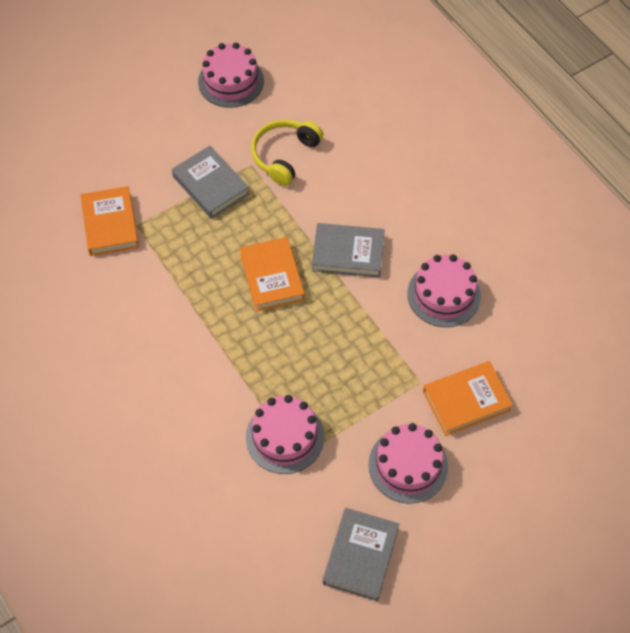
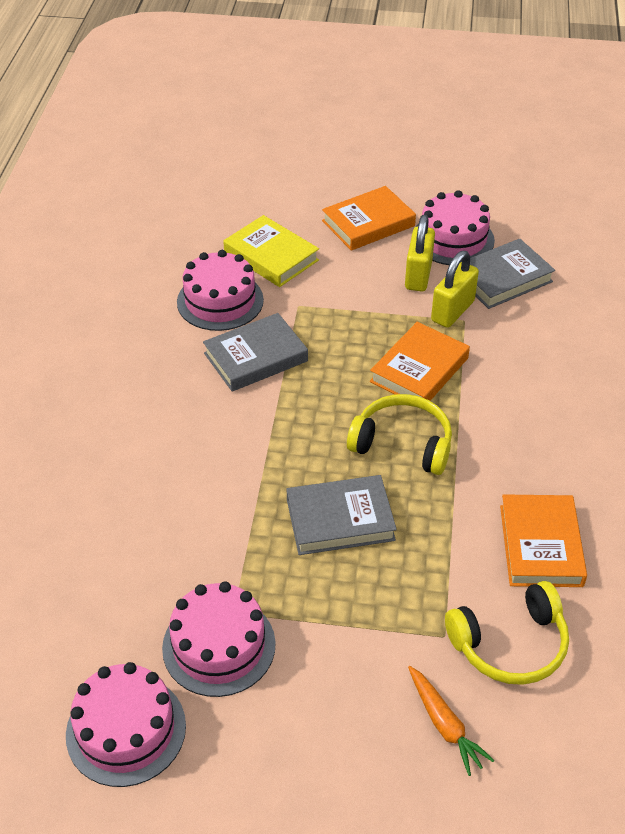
orange carrot: none = 0 -> [408,666,495,776] = 1
yellow book: none = 0 -> [223,215,319,287] = 1
yellow headphones: [251,119,323,186] = 1 -> [347,394,452,475] [445,581,569,685] = 2
yellow padlock: none = 0 -> [405,214,435,291] [431,251,479,328] = 2

